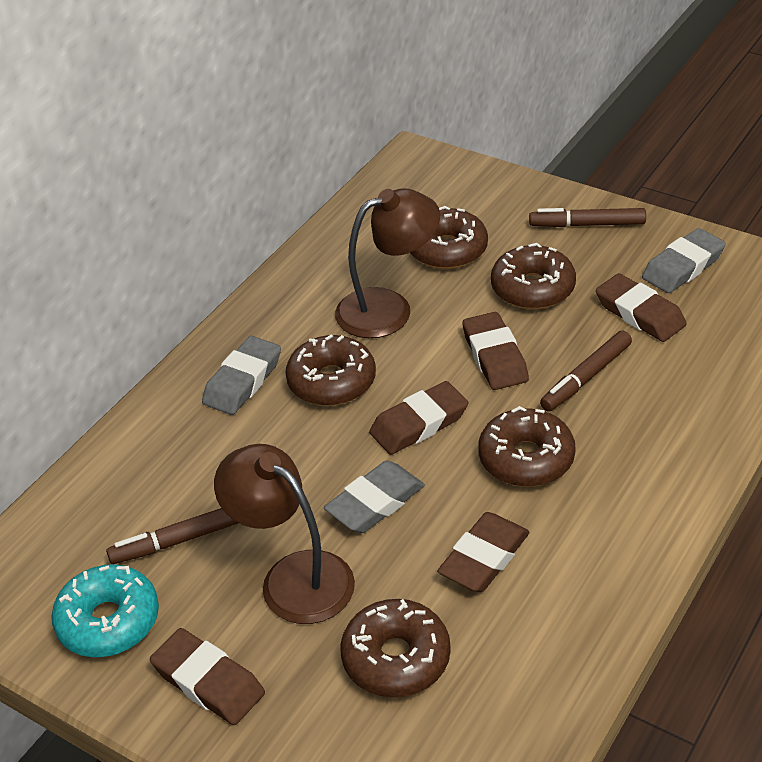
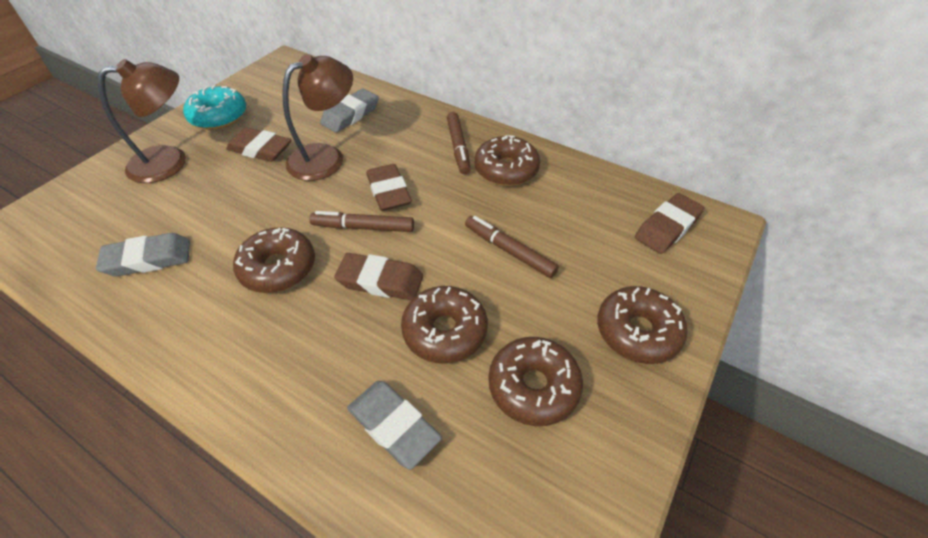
brown eraser: [150,628,265,725] [369,381,468,455] [437,512,530,592] [462,312,529,390] [596,273,687,342] = 5 -> [226,127,291,162] [334,253,423,300] [366,164,412,211] [635,193,705,254] = 4

